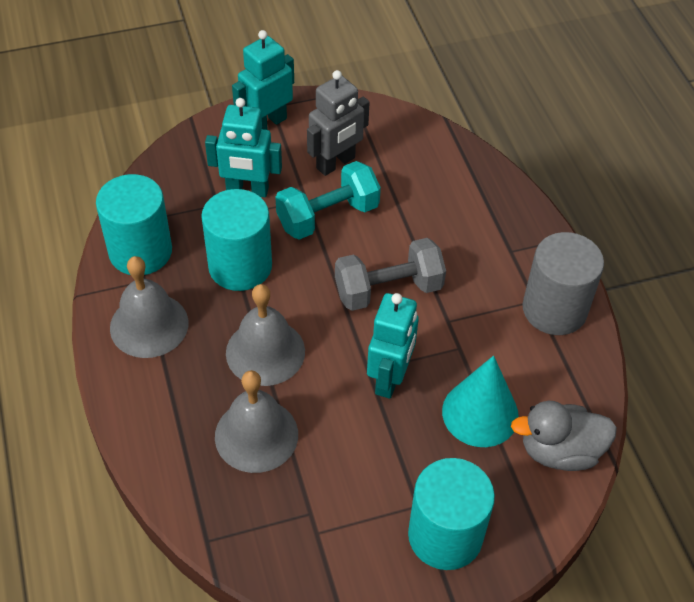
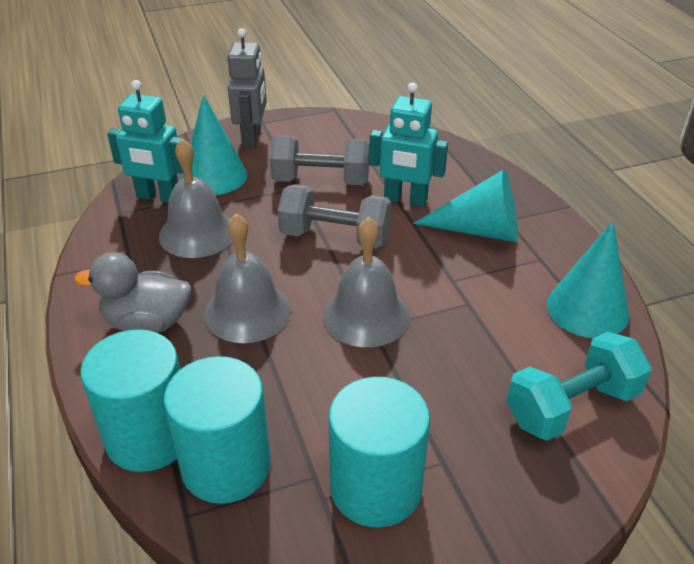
grey cylinder: [523,232,604,335] = 1 -> none = 0
grey dumbbell: [335,238,446,311] = 1 -> [269,136,370,185] [278,184,391,249] = 2
turquoise cone: [442,356,519,447] = 1 -> [182,95,247,195] [413,169,518,242] [547,221,629,338] = 3
turquoise robot: [205,98,282,197] [232,30,294,130] [367,293,419,399] = 3 -> [107,80,184,203] [369,82,448,207] = 2

